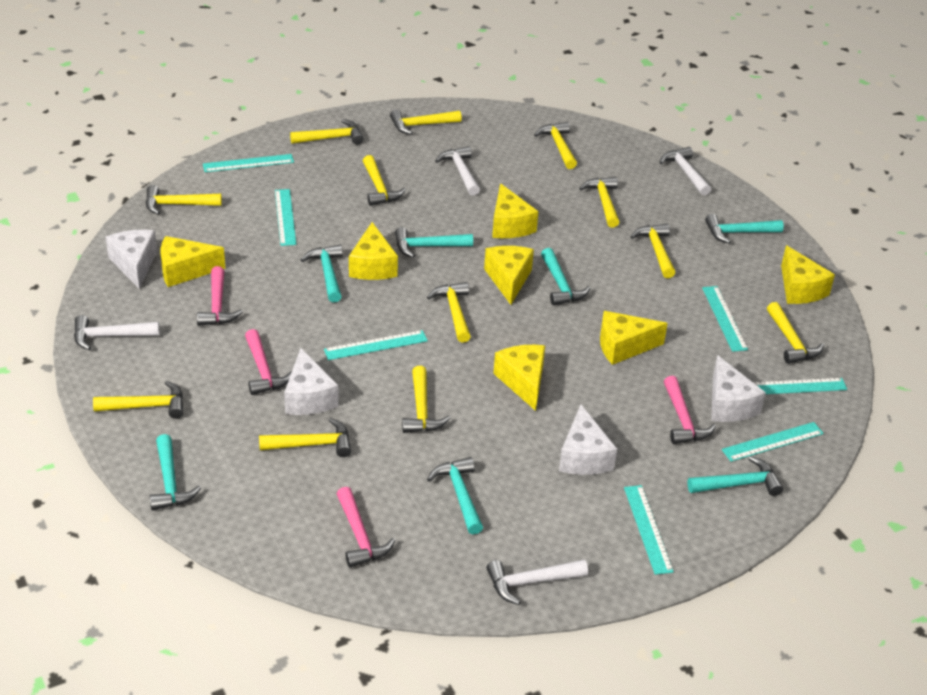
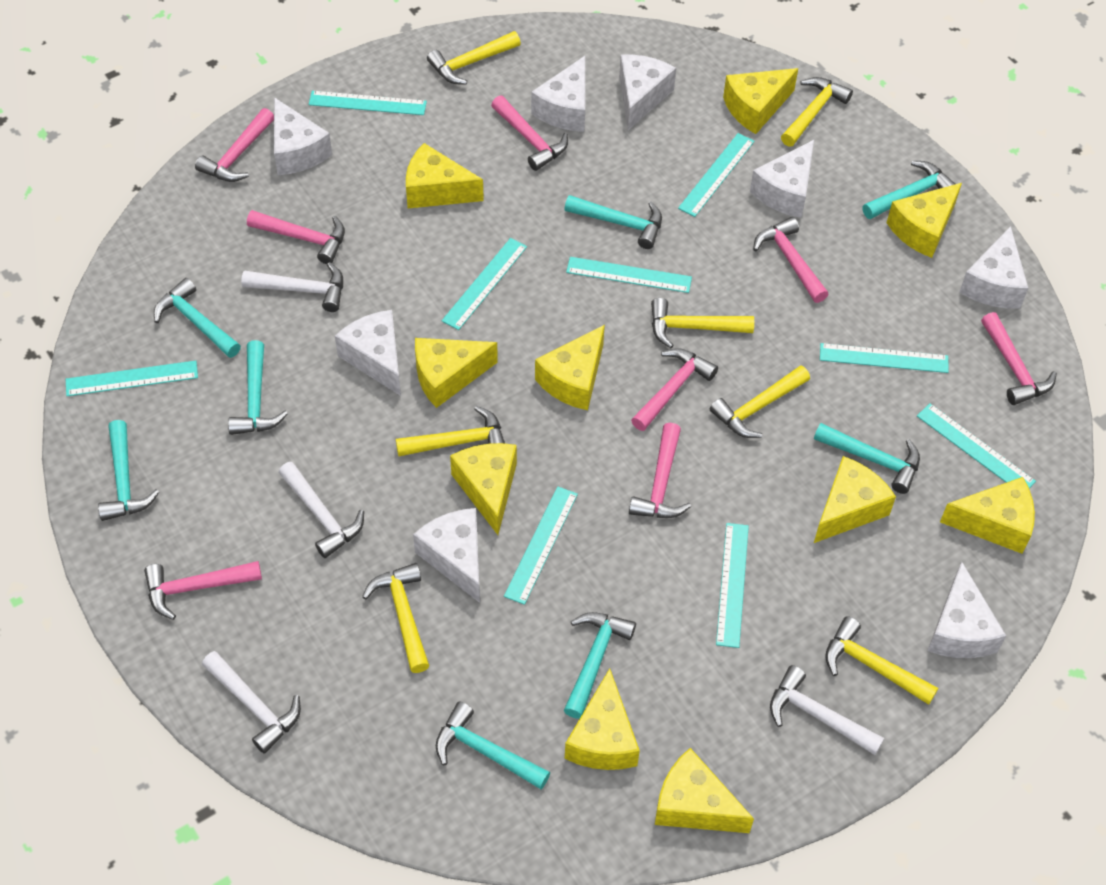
pink hammer: [197,266,243,326] [245,329,292,395] [337,487,395,568] [664,376,716,444] = 4 -> [144,561,262,620] [195,108,274,182] [247,210,345,264] [491,95,568,171] [629,423,691,518] [631,348,718,431] [753,217,828,303] [981,312,1057,405] = 8
turquoise hammer: [150,434,201,510] [301,245,343,302] [395,227,473,258] [427,457,483,534] [541,248,590,306] [687,456,783,496] [705,214,784,244] = 7 -> [98,420,159,521] [154,278,241,358] [228,340,288,435] [436,701,550,789] [564,612,636,719] [565,195,662,249] [814,423,920,494] [862,161,955,219] = 8
turquoise ruler: [203,154,294,172] [275,189,296,246] [324,330,428,360] [624,485,674,575] [702,286,748,352] [722,422,824,461] [753,378,847,394] = 7 -> [66,360,198,396] [309,91,427,115] [442,238,527,330] [504,486,578,605] [566,257,692,293] [678,133,755,217] [716,523,749,648] [820,343,949,373] [917,403,1036,488] = 9
white cheese: [106,230,157,289] [284,348,339,415] [559,405,617,475] [711,355,766,422] = 4 -> [274,97,332,175] [335,310,401,396] [413,508,480,603] [531,56,585,132] [619,55,676,130] [750,140,814,218] [927,562,1006,658] [959,226,1028,309] = 8
yellow cheese: [161,236,225,287] [349,222,398,280] [484,246,534,305] [492,183,539,238] [493,345,545,411] [600,311,668,365] [781,245,835,304] = 7 -> [406,143,484,208] [415,338,498,408] [450,443,517,535] [535,325,605,410] [565,668,640,770] [655,748,754,833] [723,68,798,134] [814,456,896,543] [887,183,962,258] [940,477,1035,554] = 10
yellow hammer: [93,381,184,419] [146,185,222,215] [259,418,351,457] [290,119,364,145] [363,155,406,206] [390,110,462,135] [402,366,450,433] [427,282,471,343] [534,122,577,169] [579,177,620,228] [630,224,675,278] [767,302,824,364] = 12 -> [362,563,429,673] [396,406,505,457] [427,31,521,85] [651,298,754,348] [710,365,810,438] [781,77,853,146] [825,616,938,705] = 7

